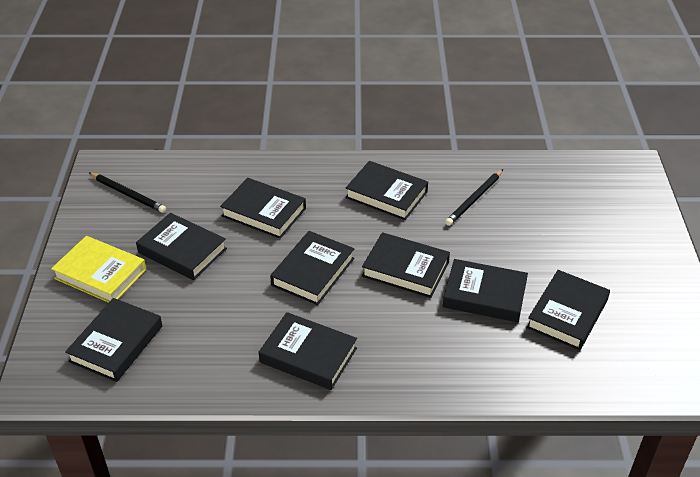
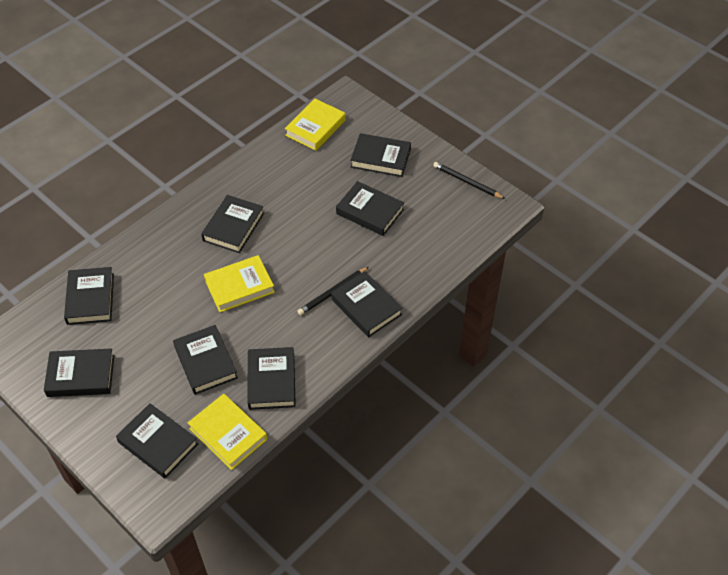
yellow book: [51,236,146,303] = 1 -> [188,394,267,470] [204,255,275,312] [285,99,346,151] = 3

